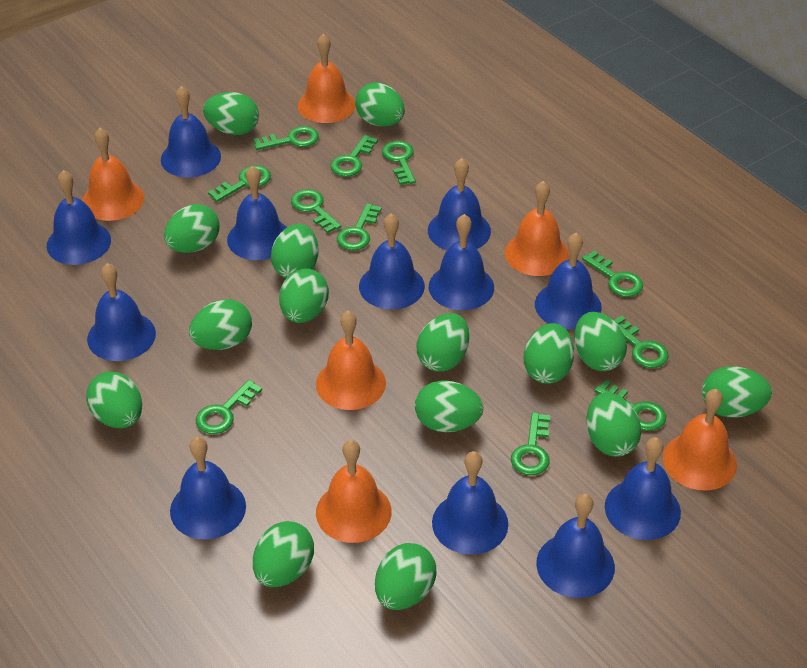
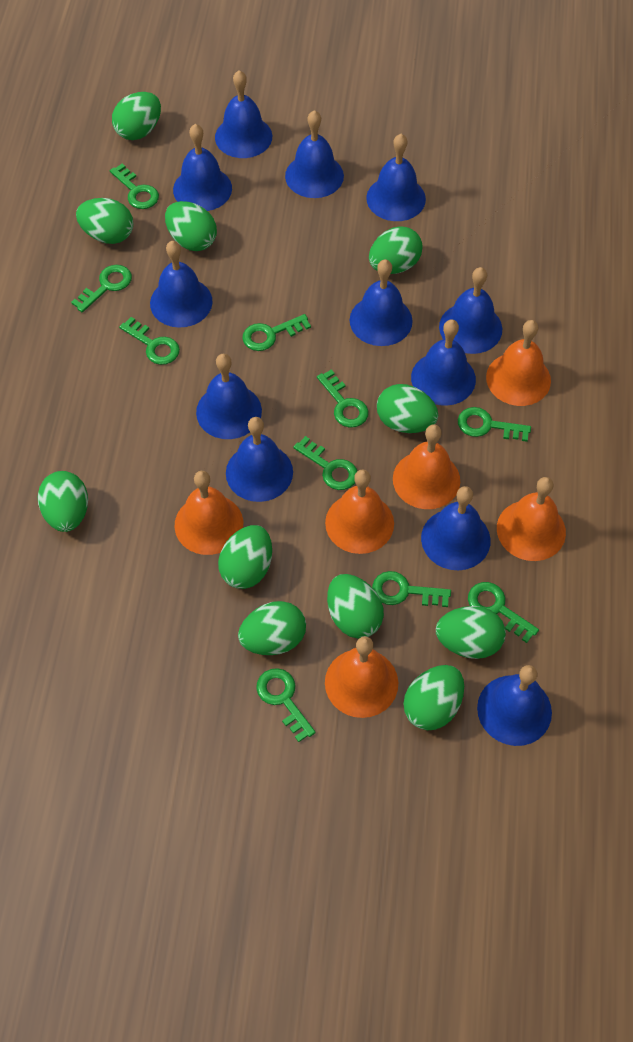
green egg: [86,371,142,428] [164,204,220,253] [189,299,252,350] [203,92,259,135] [253,521,314,587] [271,224,319,278] [279,268,329,323] [355,82,405,127] [375,543,436,610] [415,380,484,432] [416,313,469,372] [524,323,574,384] [574,312,627,371] [586,392,641,457] [702,366,772,418] = 15 -> [38,471,88,532] [76,198,133,244] [112,92,161,140] [165,201,217,251] [218,525,272,589] [238,601,306,655] [327,574,384,638] [369,226,422,274] [377,384,438,433] [404,665,464,730] [436,606,506,659] = 11
green key: [196,380,262,434] [208,165,271,202] [253,126,319,150] [291,189,342,233] [330,135,378,177] [337,203,382,251] [382,141,416,185] [511,412,550,475] [582,250,643,297] [594,380,666,431] [613,316,669,368] = 11 -> [71,265,132,313] [110,163,159,209] [119,317,180,365] [242,314,311,351] [256,668,316,742] [293,436,357,490] [317,369,369,428] [372,571,451,607] [458,407,531,442] [468,582,539,643] = 10

